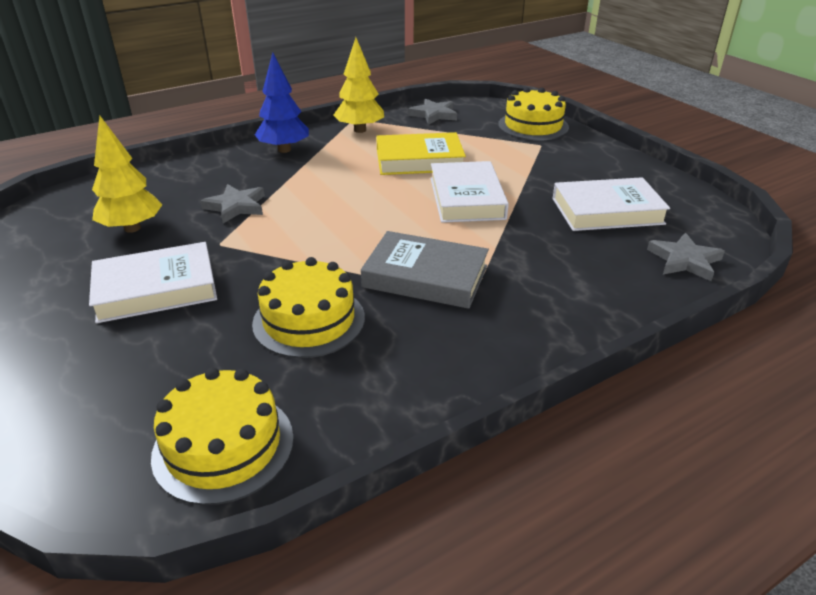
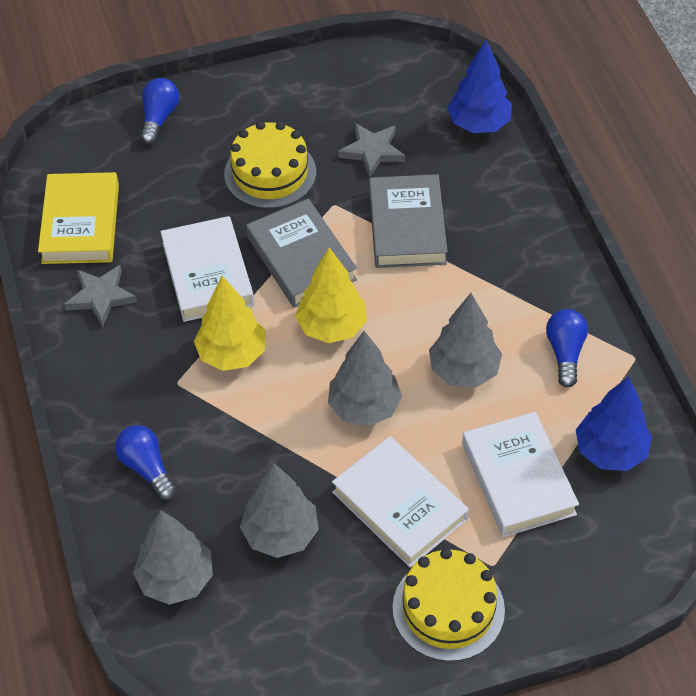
blue light bulb: none = 0 -> [115,425,177,500] [141,78,179,145] [546,309,588,388] = 3
blue tree: [255,52,309,153] = 1 -> [447,40,512,133] [576,377,652,471] = 2
grey book: [361,231,489,309] = 1 -> [246,199,357,308] [369,174,448,268] = 2
grey star: [200,184,265,223] [408,99,457,125] [647,233,725,281] = 3 -> [64,265,137,327] [338,123,405,178] = 2
grey tree: none = 0 -> [133,510,213,605] [240,463,319,558] [328,331,402,426] [429,293,502,387] = 4
yellow cake: [151,368,294,505] [252,257,365,358] [498,87,569,141] = 3 -> [224,121,316,209] [393,548,505,662] = 2

